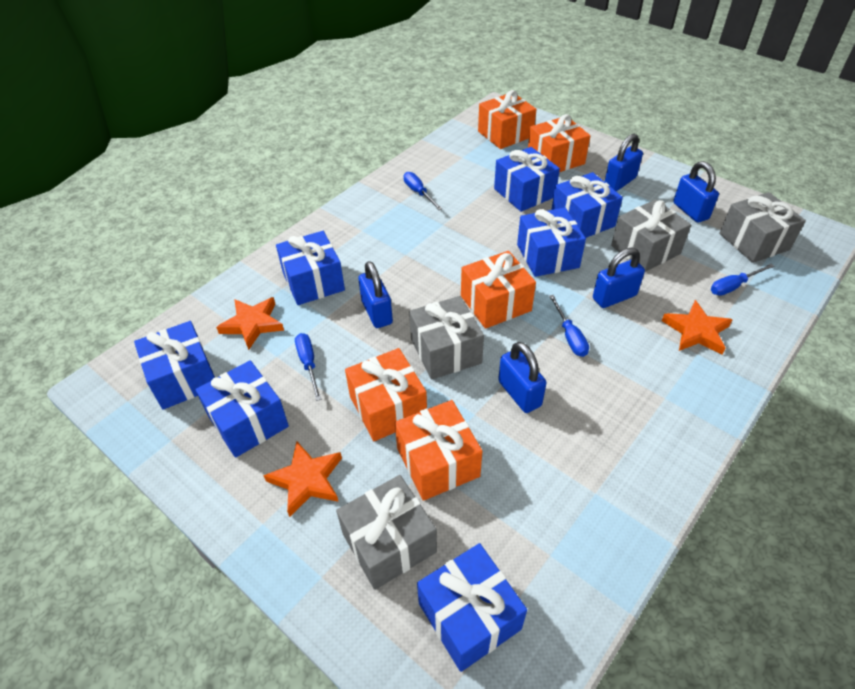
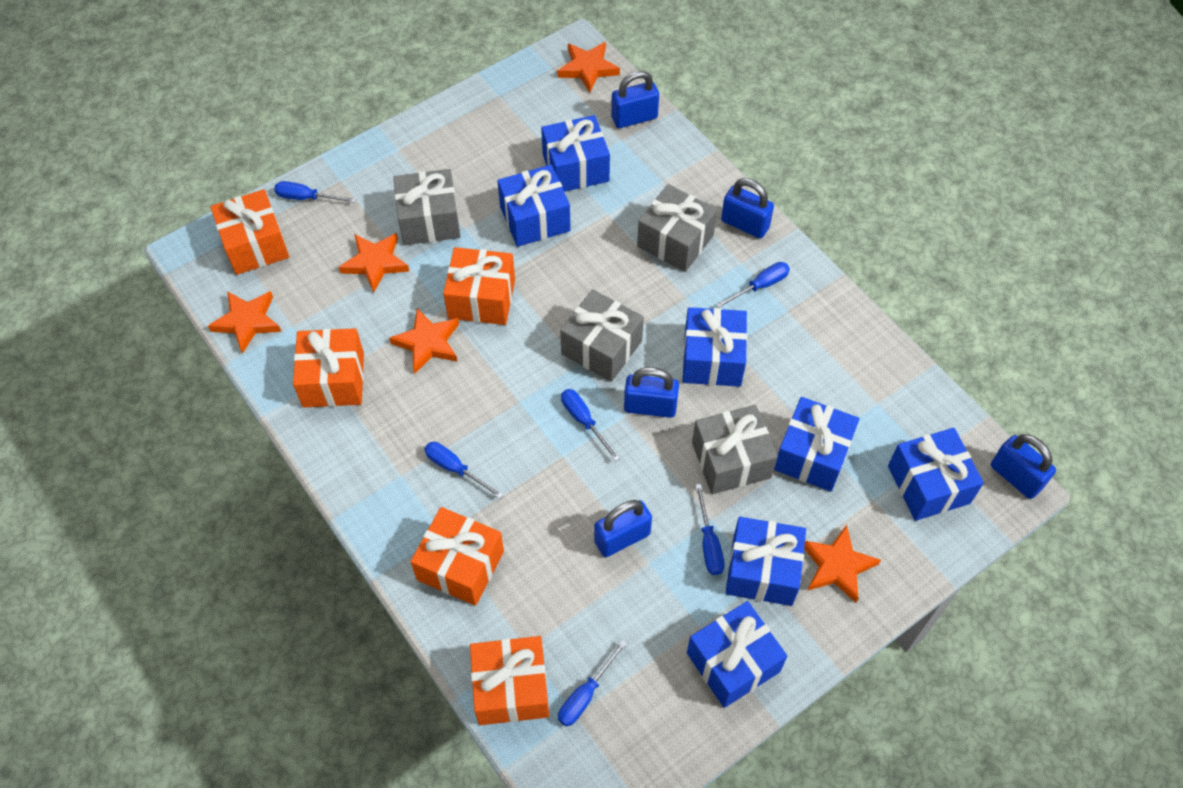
blue screwdriver: [295,333,321,401] [403,172,442,210] [549,295,589,357] [711,264,775,296] = 4 -> [274,181,356,203] [424,442,503,499] [558,640,627,727] [561,389,620,462] [695,484,725,575] [716,262,790,308] = 6
orange star: [216,297,284,350] [263,442,342,517] [662,300,732,355] = 3 -> [208,291,281,354] [339,233,409,293] [389,308,459,374] [558,42,620,92] [804,525,881,603] = 5

